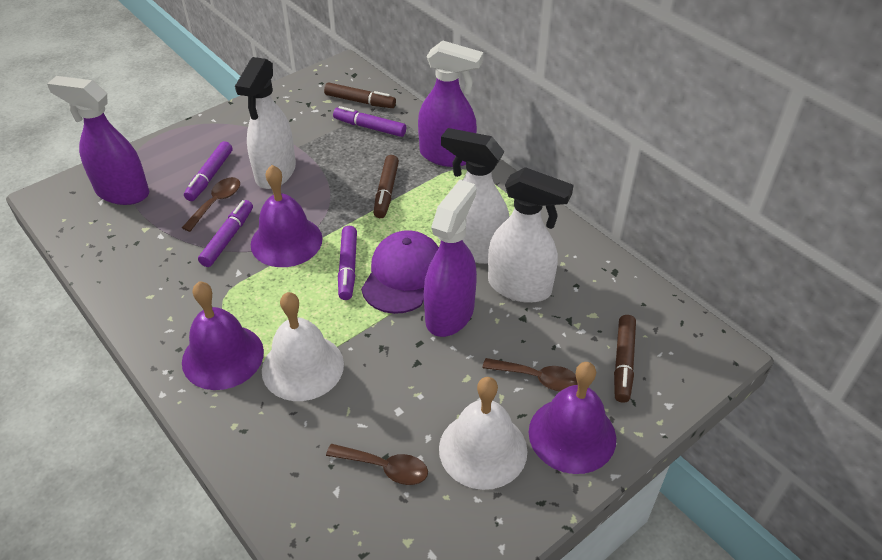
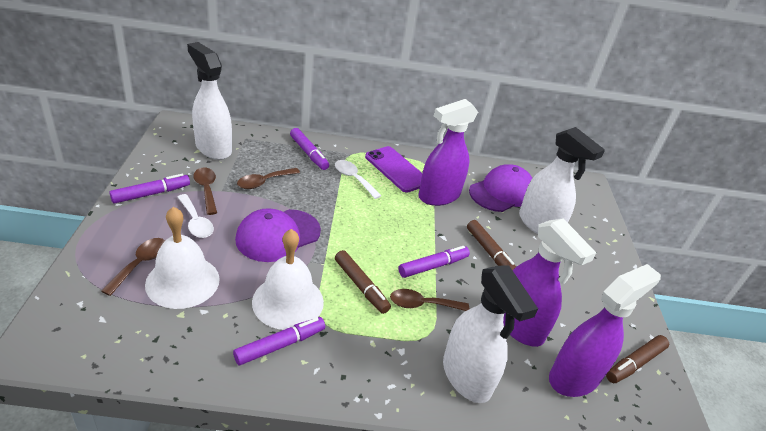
brown spoon: [182,177,240,232] [326,444,428,485] [482,358,578,391] = 3 -> [101,238,165,296] [193,168,217,215] [237,168,300,189] [390,289,469,311] = 4
purple bell: [182,281,264,390] [251,165,323,267] [529,362,616,474] = 3 -> none = 0
purple cap: [361,230,439,314] = 1 -> [235,208,321,262] [469,164,532,212] = 2
purple phone: none = 0 -> [365,146,422,193] = 1
white spoon: none = 0 -> [178,194,214,238] [335,160,381,199] = 2

